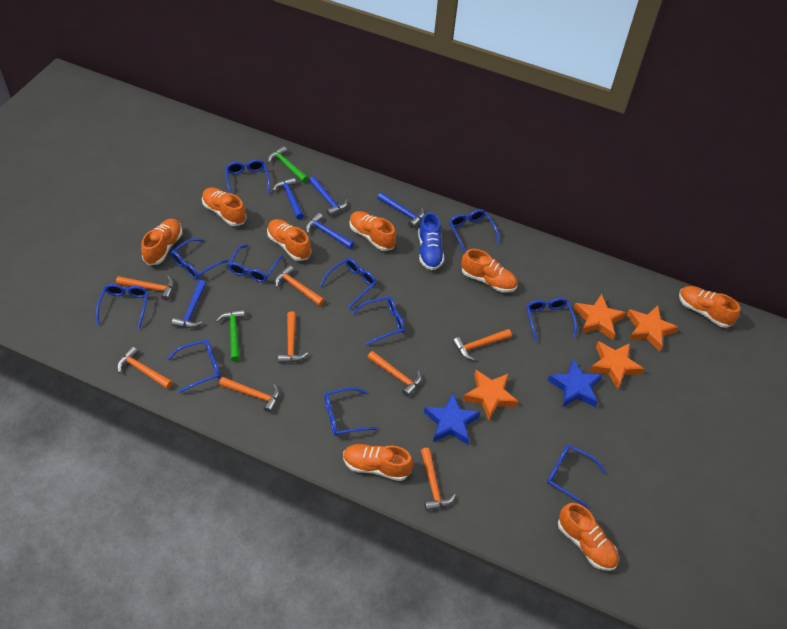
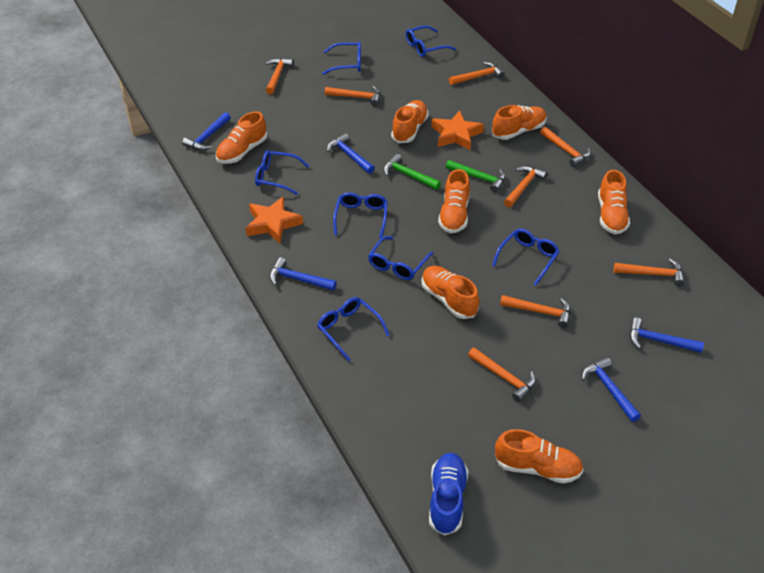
blue glasses: [96,284,149,329] [167,340,220,393] [171,238,228,280] [225,159,270,194] [228,244,283,282] [320,258,376,309] [324,387,378,436] [352,296,405,345] [449,209,499,253] [526,298,577,342] [547,445,606,508] = 11 -> [255,150,309,195] [317,297,390,362] [322,42,361,75] [333,192,387,238] [368,236,434,280] [406,25,456,57] [492,229,560,286] = 7
blue star: [424,393,480,445] [547,359,602,407] = 2 -> none = 0
orange shoe: [141,219,182,265] [202,187,247,226] [267,219,311,261] [343,444,413,481] [349,211,396,251] [461,249,517,293] [558,503,618,571] [679,286,740,328] = 8 -> [216,112,267,164] [391,100,429,143] [422,266,479,319] [438,169,470,233] [492,105,547,140] [495,429,583,484] [598,170,630,234] = 7
orange star: [462,370,519,420] [573,294,626,340] [589,341,644,389] [627,305,679,352] = 4 -> [246,196,303,244] [431,111,484,150] = 2

